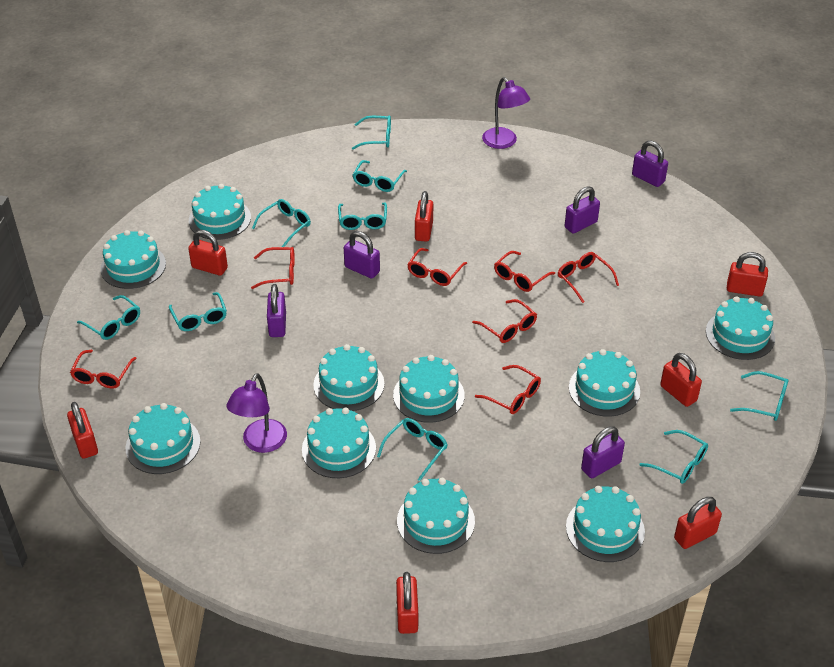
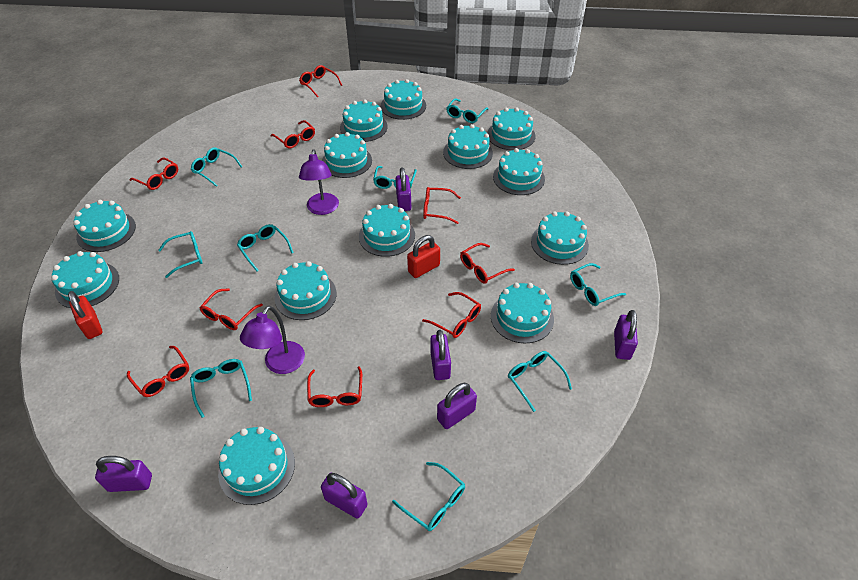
purple padlock: [267,284,286,337] [344,231,380,279] [565,186,600,234] [581,426,625,478] [632,140,668,187] = 5 -> [95,456,152,492] [321,473,368,519] [396,167,411,211] [430,330,451,380] [437,383,477,429] [614,310,638,360] = 6
red glasses: [70,350,137,389] [251,247,295,289] [407,248,467,286] [472,299,537,343] [475,365,541,414] [494,251,555,292] [558,252,619,303] = 7 -> [127,346,189,397] [129,158,178,190] [199,288,263,330] [270,120,315,148] [299,65,342,98] [307,366,362,407] [422,292,481,338] [423,187,461,224] [460,243,515,284] = 9
red padlock: [67,402,98,459] [188,230,228,276] [396,572,418,634] [415,191,433,242] [660,353,702,407] [674,497,722,549] [727,252,768,297] = 7 -> [68,291,103,339] [407,235,440,278] = 2
turquoise cake: [101,230,166,289] [125,403,200,474] [189,184,251,240] [302,407,376,478] [313,344,384,411] [393,355,465,423] [397,478,475,554] [566,486,645,562] [569,349,640,417] [706,296,775,360] = 10 -> [51,251,119,308] [73,200,136,252] [218,427,295,505] [275,261,337,320] [322,132,372,178] [340,100,388,142] [359,204,415,257] [381,79,426,120] [443,124,493,169] [487,107,536,150] [491,283,554,343] [493,148,545,195] [531,211,589,265] = 13

